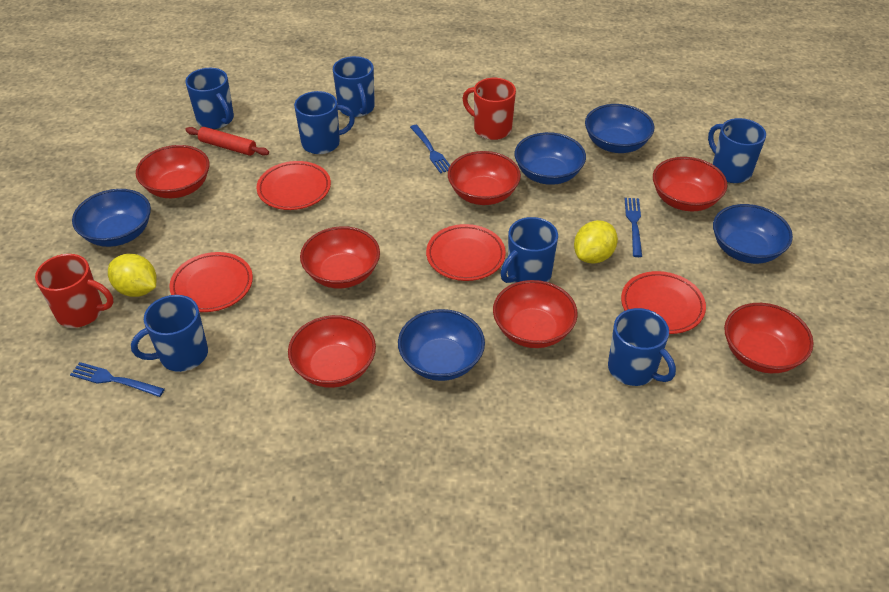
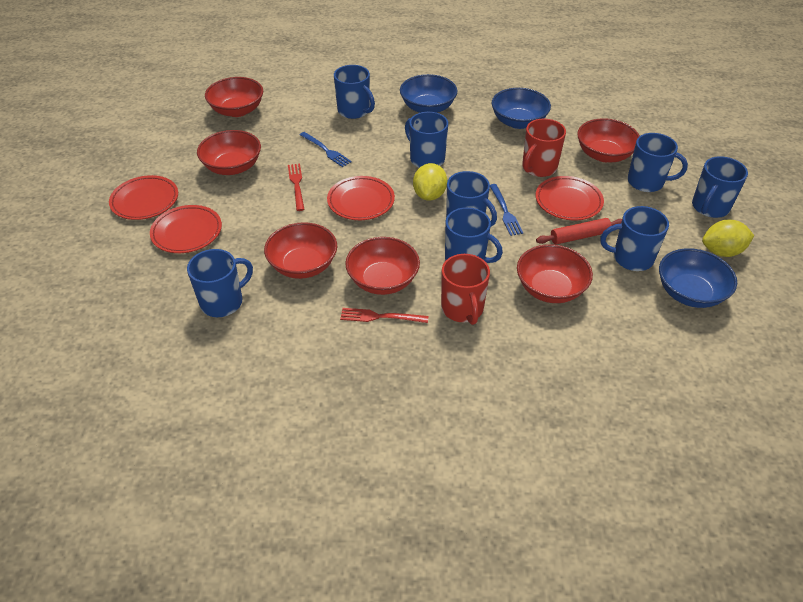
blue bowl: [72,189,151,247] [398,309,485,381] [515,132,586,185] [585,104,654,153] [713,204,793,264] = 5 -> [400,74,457,113] [491,88,551,129] [659,248,737,308] = 3
blue fork: [70,362,165,397] [410,125,450,173] [624,198,642,257] = 3 -> [300,132,352,167] [490,184,523,236] = 2
blue mug: [131,295,208,372] [185,68,234,129] [294,91,355,154] [333,56,375,117] [500,217,558,283] [608,308,676,386] [708,118,766,183] = 7 -> [187,249,253,317] [334,65,375,119] [405,112,448,168] [445,207,503,263] [446,171,497,227] [600,206,669,271] [628,133,688,192] [692,156,748,218] = 8
red bowl: [136,145,209,198] [288,315,376,388] [300,226,380,289] [448,151,521,205] [493,280,578,348] [653,157,727,211] [724,303,814,373] = 7 -> [197,130,261,175] [205,77,263,117] [264,222,337,279] [345,237,420,295] [517,244,593,303] [577,118,640,162] = 6
red fork: none = 0 -> [288,164,305,211] [340,308,429,323] = 2

